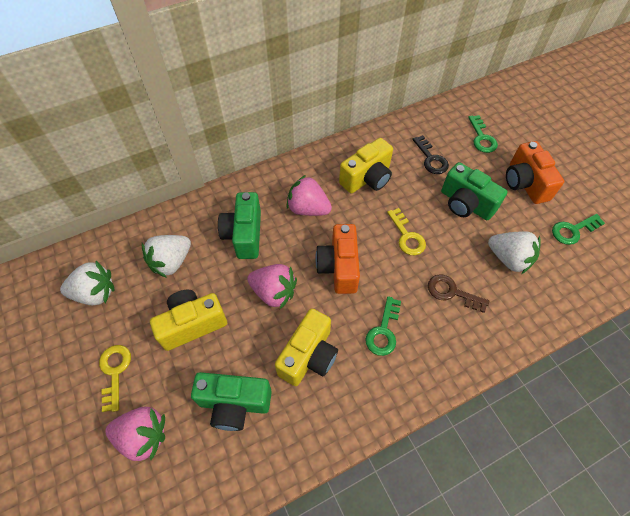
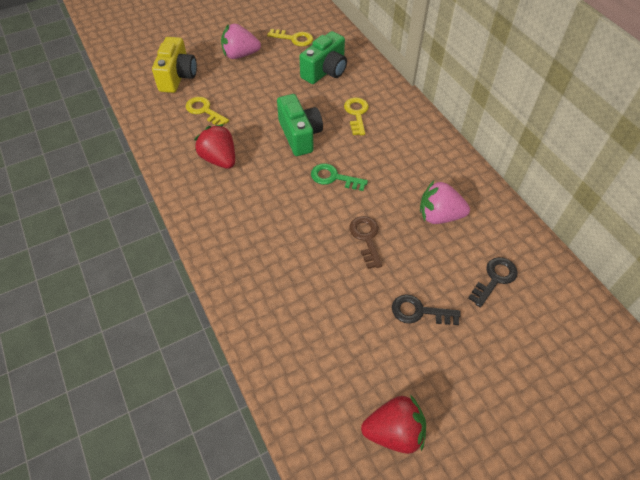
black key: [412,135,449,174] = 1 -> [392,294,461,325] [468,257,518,308] = 2
green camera: [191,372,272,431] [218,192,261,259] [441,162,507,220] = 3 -> [277,94,323,156] [299,31,347,84] = 2
green key: [365,296,401,356] [468,115,498,153] [552,214,605,245] = 3 -> [311,163,368,191] = 1
orange camera: [315,224,360,294] [506,141,564,204] = 2 -> none = 0
pink strawberry: [105,407,165,461] [247,264,297,309] [286,175,332,216] = 3 -> [221,24,261,59] [420,181,470,224] = 2
red strawberry: none = 0 -> [194,124,235,169] [361,396,426,454] = 2
white strawberry: [60,261,115,305] [142,235,191,278] [488,231,541,274] = 3 -> none = 0
yellow camera: [150,290,227,351] [275,308,338,386] [339,138,393,193] = 3 -> [152,37,197,93] = 1
yellow key: [99,345,131,412] [387,208,426,255] = 2 -> [186,97,229,125] [267,29,313,46] [344,97,369,135] = 3

